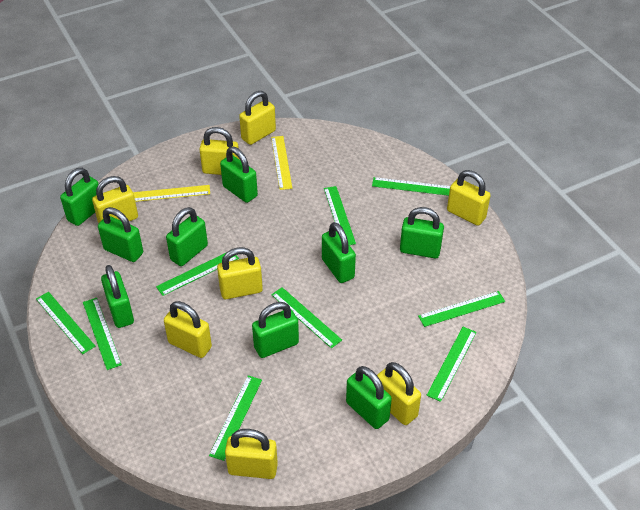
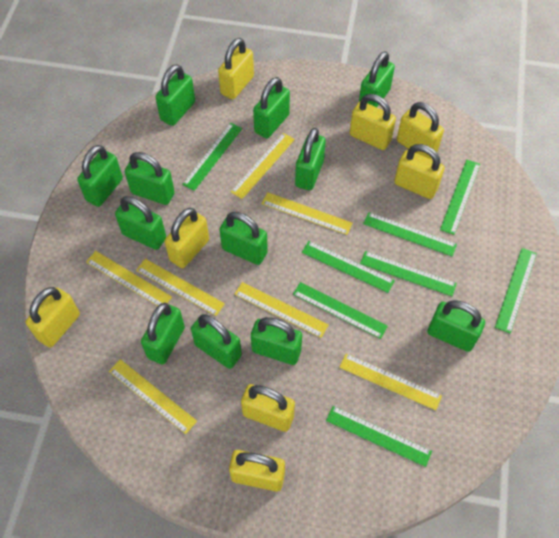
green padlock: [60,168,99,226] [98,207,143,262] [101,265,134,328] [166,207,208,266] [220,147,258,203] [252,302,299,358] [322,222,356,283] [346,366,392,429] [400,207,444,258] = 9 -> [77,145,123,207] [115,196,166,250] [125,152,175,205] [141,303,185,364] [155,64,195,126] [191,314,242,369] [219,212,268,265] [251,317,302,365] [253,77,290,138] [295,128,326,190] [359,51,395,107] [427,300,485,352] = 12
green ruler: [36,292,96,354] [83,298,122,370] [156,253,239,296] [209,375,262,461] [271,287,342,348] [324,186,356,245] [372,177,450,196] [418,291,505,327] [427,327,476,402] = 9 -> [182,123,242,191] [293,282,388,339] [302,241,395,293] [326,406,432,467] [360,251,457,296] [363,212,457,256] [440,160,480,235] [495,248,537,333] = 8
yellow ruler: [133,185,210,202] [271,136,293,190] = 2 -> [86,251,172,306] [109,359,197,434] [136,259,225,316] [231,133,295,199] [234,282,328,338] [262,192,353,235] [339,354,442,410] = 7

